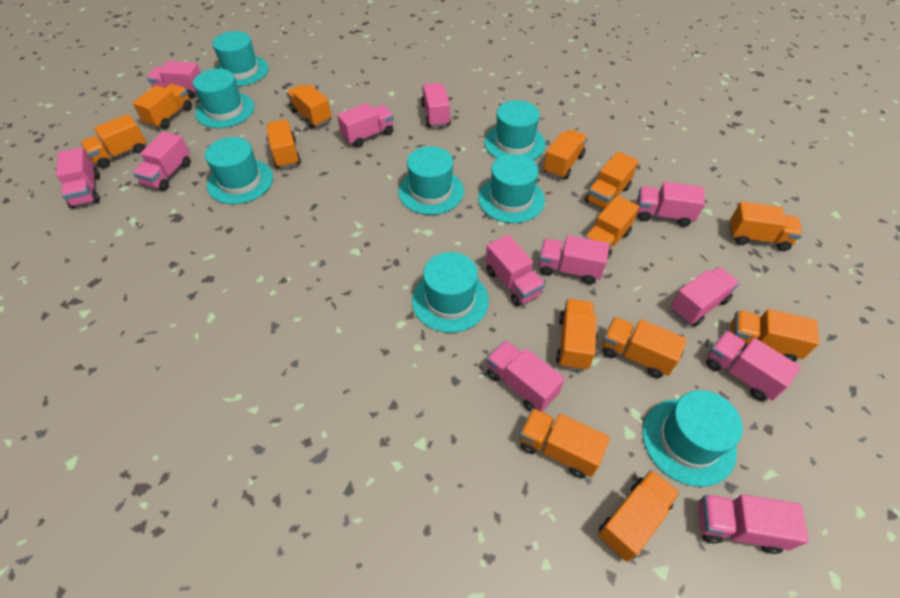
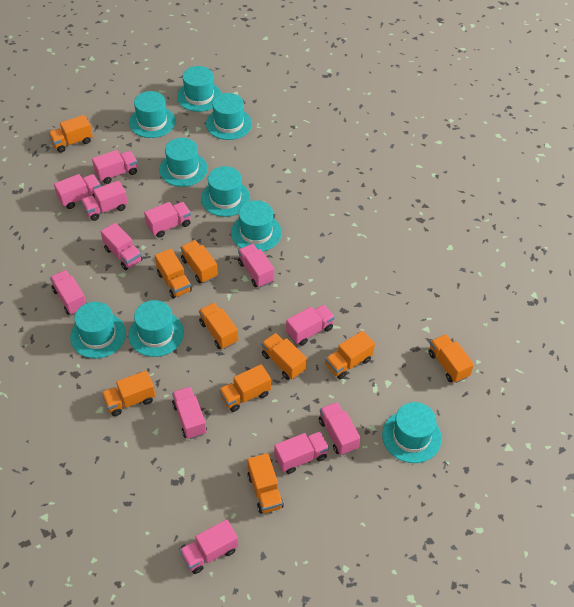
orange truck: [80,114,146,168] [133,84,192,129] [266,119,301,169] [286,85,332,129] [520,408,610,478] [543,130,588,179] [556,299,596,371] [585,151,639,209] [585,195,640,260] [598,470,680,562] [602,317,687,378] [729,202,802,251] [731,309,819,362] = 13 -> [48,115,93,153] [101,370,156,416] [155,249,192,298] [180,240,218,283] [199,303,238,349] [219,364,271,412] [247,453,284,514] [261,333,307,380] [325,331,375,379] [429,334,474,383] = 10
turquoise hat: [193,69,254,128] [205,137,273,204] [212,31,269,86] [398,146,464,215] [412,252,489,333] [478,154,545,223] [484,100,545,160] [643,390,743,487] = 8 -> [70,302,126,358] [128,300,184,357] [129,91,175,138] [159,138,208,187] [177,66,222,112] [201,166,250,217] [206,93,252,140] [231,200,282,251] [382,402,442,463] = 9

